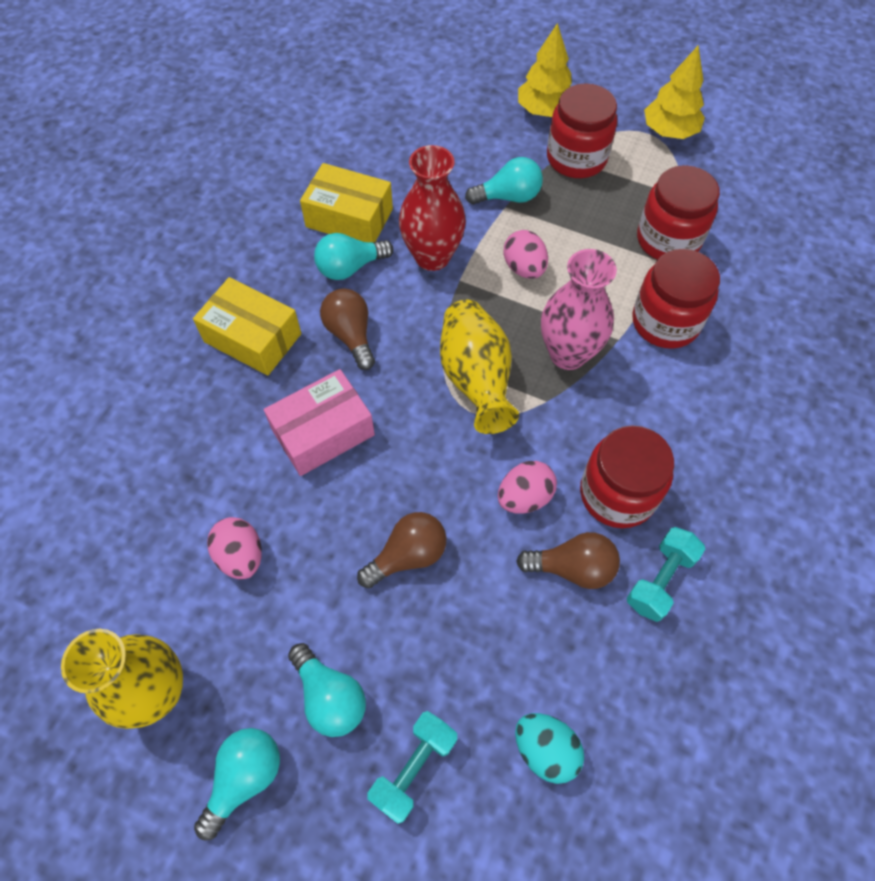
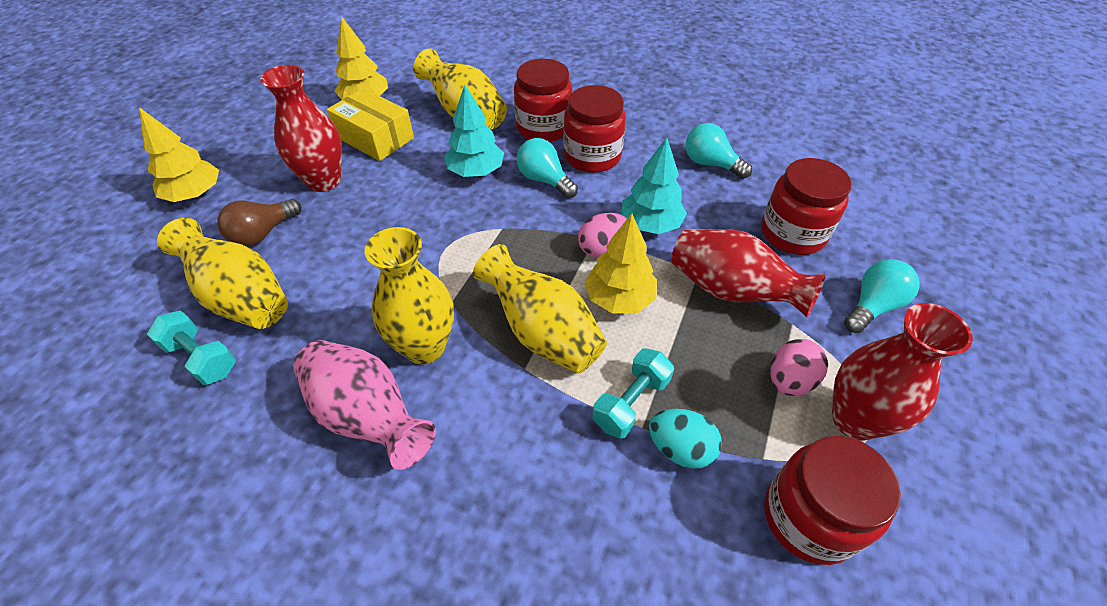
brown light bulb: [320,288,375,370] [357,512,447,588] [516,532,620,589] = 3 -> [217,199,302,246] = 1
pink box: [264,369,375,476] = 1 -> none = 0
pink egg: [207,517,262,580] [498,461,557,514] [503,230,548,279] = 3 -> [578,213,627,257] [770,339,828,396] = 2
red vase: [399,145,466,271] = 1 -> [260,65,342,192] [672,229,826,318] [832,303,973,441] = 3
turquoise light bulb: [194,728,280,840] [288,643,366,737] [314,233,393,280] [465,157,543,205] = 4 -> [517,138,578,198] [686,123,752,179] [844,259,920,333] = 3
turquoise tree: none = 0 -> [444,85,504,177] [622,137,687,234] = 2
yellow box: [193,277,301,376] [300,163,393,243] = 2 -> [327,88,414,161] = 1
yellow tree: [518,23,572,117] [644,45,705,139] = 2 -> [139,107,219,202] [334,16,388,99] [585,214,657,314] = 3
yellow vase: [61,629,183,729] [440,300,519,434] = 2 -> [157,218,288,329] [364,227,454,364] [413,48,507,130] [473,244,607,373] = 4

